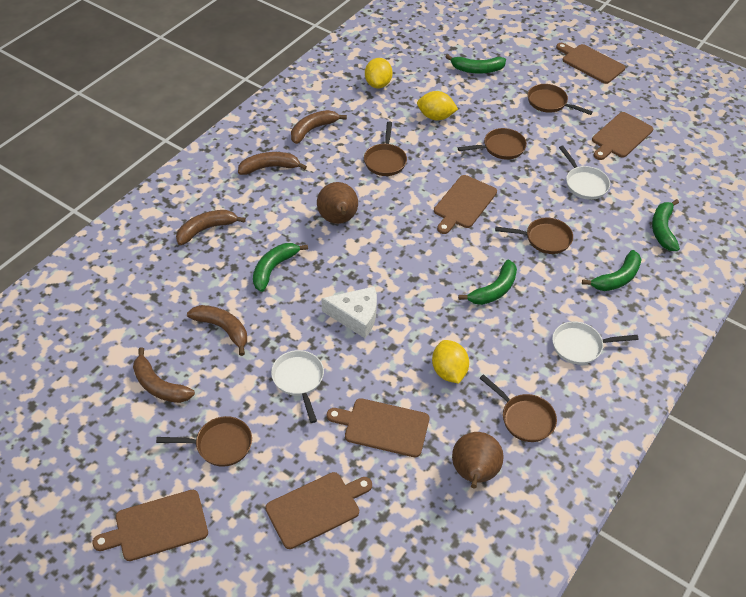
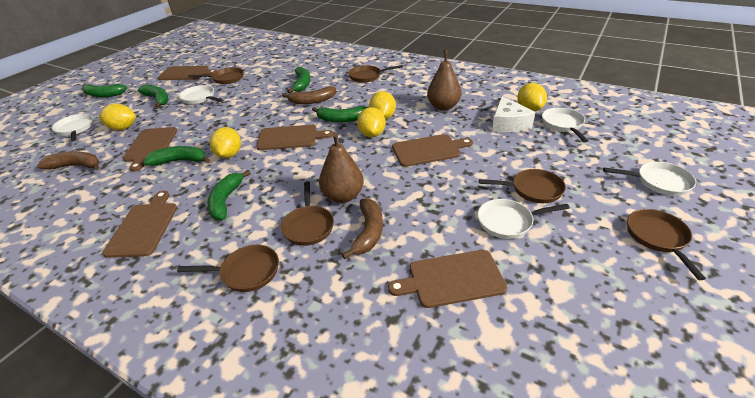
brown banana: [133,347,195,403] [176,210,246,245] [187,305,247,356] [238,152,307,175] [291,110,347,144] = 5 -> [37,151,99,170] [282,86,336,104] [342,198,383,259] = 3
green banana: [253,243,308,292] [446,54,506,74] [458,260,517,305] [582,250,642,291] [652,199,680,251] = 5 -> [82,84,127,97] [138,84,169,108] [143,146,210,166] [207,170,251,221] [287,67,311,93] [312,106,368,122] = 6
white pan: [271,350,324,423] [552,322,639,365] [559,146,610,200] = 3 -> [52,114,93,141] [179,85,223,104] [478,199,569,239] [542,107,589,142] [603,162,696,196] = 5
yellow lemon: [365,58,393,88] [417,91,458,120] [432,340,469,384] = 3 -> [99,104,136,130] [210,127,241,158] [357,107,386,137] [369,91,396,119] [518,83,547,111] = 5

